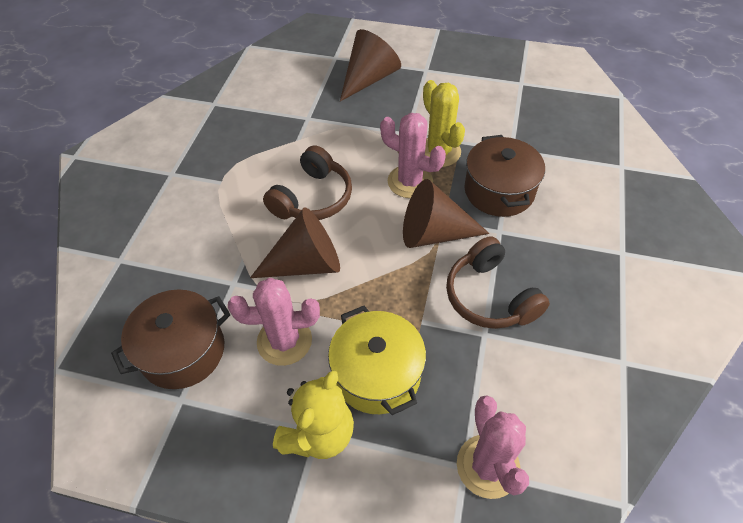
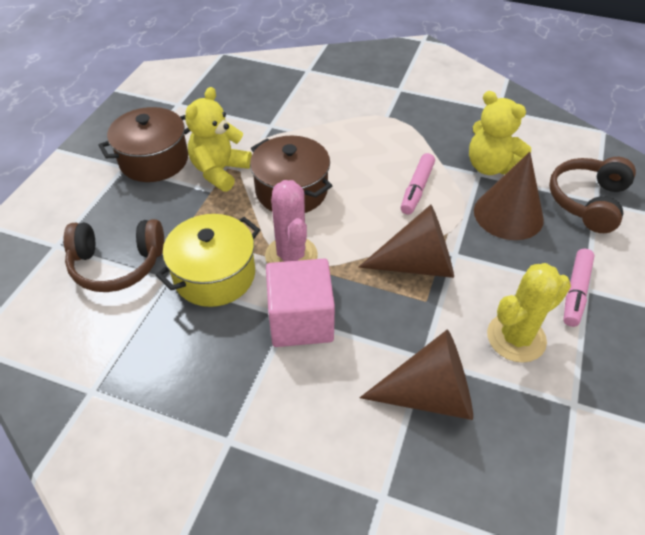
pink cactus: [228,278,320,366] [380,113,446,198] [457,395,529,499] = 3 -> [265,180,318,263] = 1
pink cube: none = 0 -> [266,259,335,347] = 1
pink marker: none = 0 -> [401,153,435,215] [563,249,595,327] = 2
yellow teddy bear: [273,370,354,459] = 1 -> [185,87,252,192] [469,91,531,175] = 2

